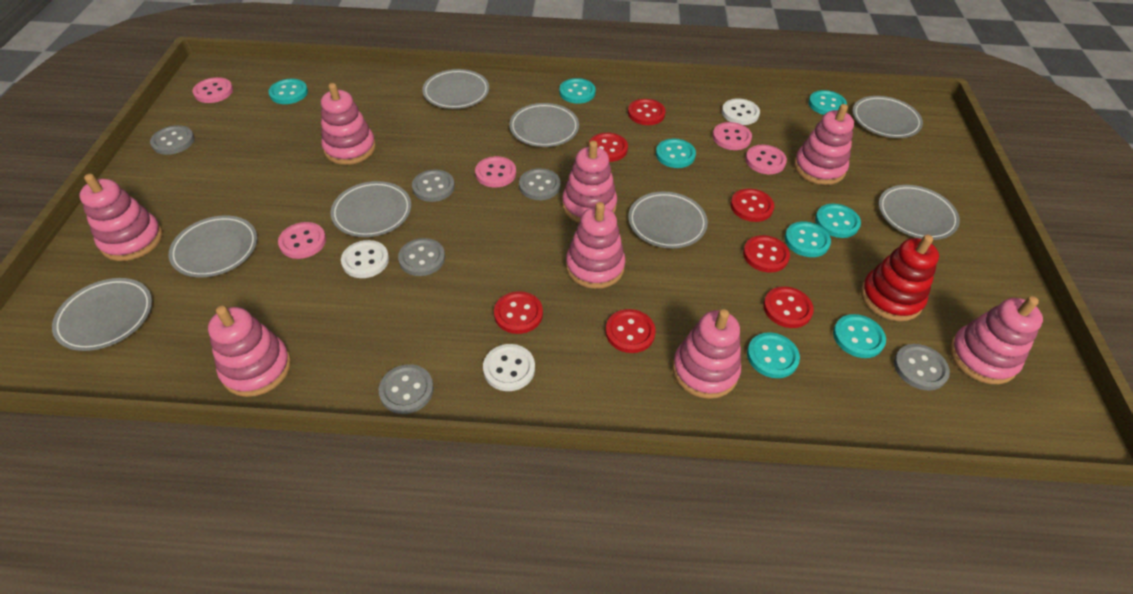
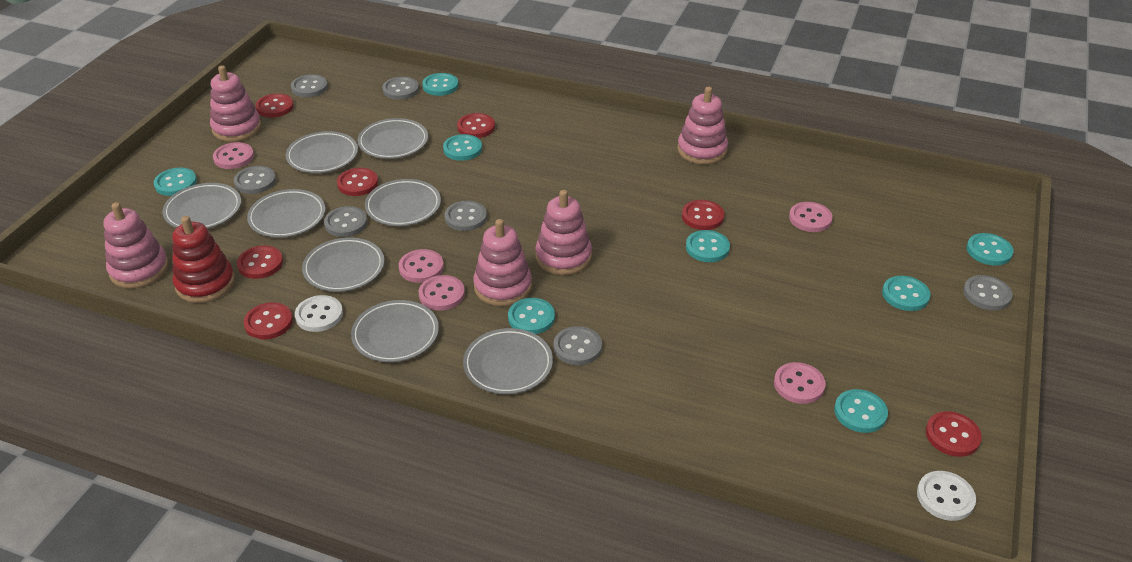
grey button: [150,125,195,155] [379,364,434,414] [398,238,445,276] [412,169,455,202] [519,168,561,200] [894,344,950,391] = 6 -> [234,166,276,194] [291,74,328,97] [324,206,368,237] [382,77,419,100] [445,201,487,231] [554,326,602,365] [963,275,1013,310] = 7
pink stacking toy: [79,174,163,261] [208,306,291,397] [321,83,376,165] [562,141,617,223] [566,202,625,289] [672,309,741,399] [794,104,854,185] [949,296,1043,384] = 8 -> [103,202,169,288] [210,65,261,142] [473,219,532,306] [535,190,592,275] [677,86,728,164] = 5
white button: [341,240,389,278] [483,344,535,391] [722,98,760,125] = 3 -> [295,295,343,332] [917,471,976,521] = 2

